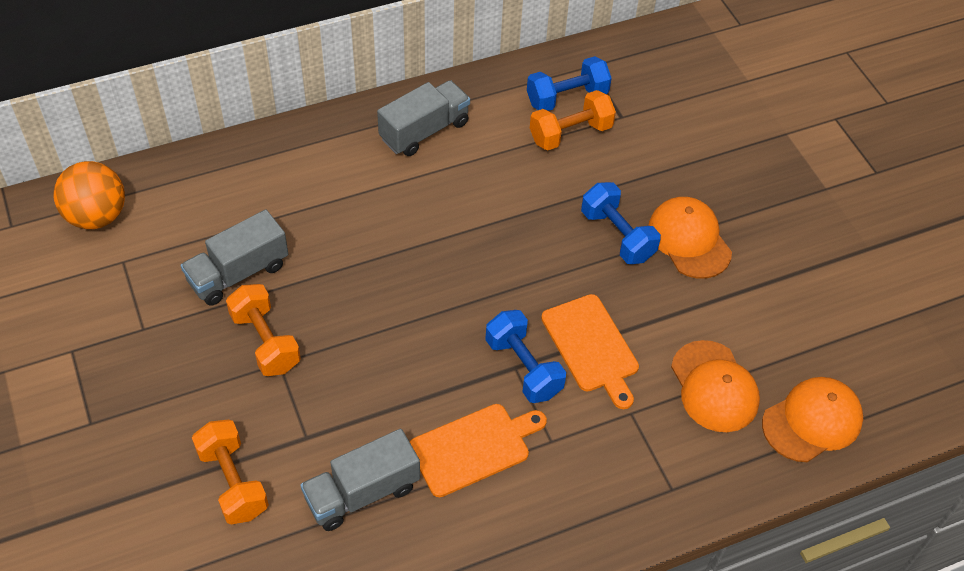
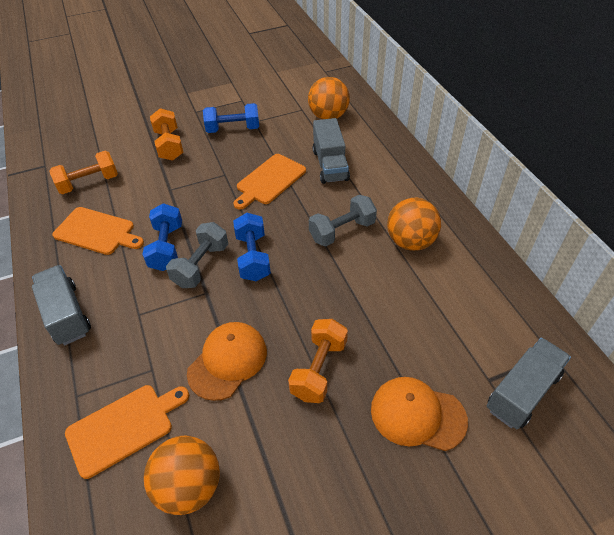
grey dumbbell: none = 0 -> [166,222,228,288] [309,195,377,247] = 2
orange ball: [53,161,125,229] = 1 -> [144,436,220,515] [308,77,350,119] [387,198,441,251] = 3
orange cap: [648,197,732,279] [671,340,760,432] [762,377,863,462] = 3 -> [187,322,267,401] [371,377,468,451] = 2
orange cutting board: [410,404,547,497] [541,294,639,409] = 2 -> [52,207,144,255] [65,385,189,479] [233,154,306,210] = 3

